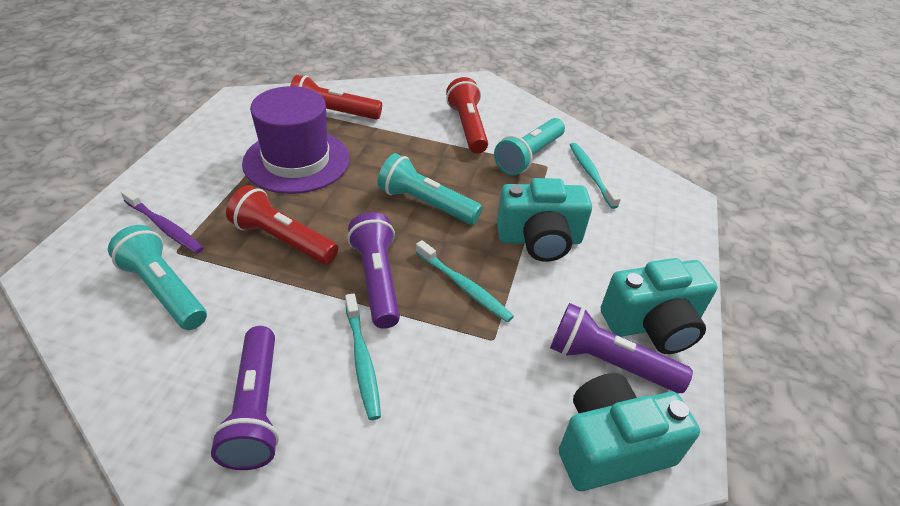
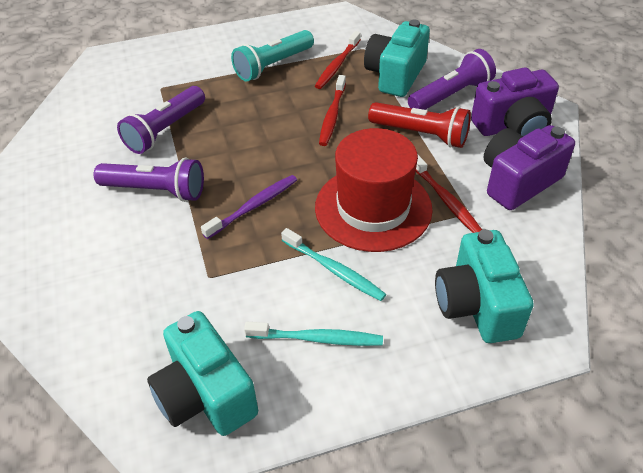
purple camera: none = 0 -> [471,67,559,136] [483,125,575,210] = 2
purple hat: [242,86,350,194] = 1 -> none = 0
red flashlight: [226,185,338,265] [290,75,382,120] [446,77,488,154] = 3 -> [368,102,471,148] = 1
red hat: none = 0 -> [315,128,433,252] = 1
red toothbrush: none = 0 -> [315,31,361,89] [319,75,346,146] [415,154,482,233] = 3
turquoise flashlight: [108,225,207,330] [378,153,483,225] [494,118,565,175] = 3 -> [231,30,314,82] = 1
turquoise toothbrush: [345,293,381,420] [416,240,514,322] [570,143,621,209] = 3 -> [244,322,383,346] [281,228,386,301] = 2

